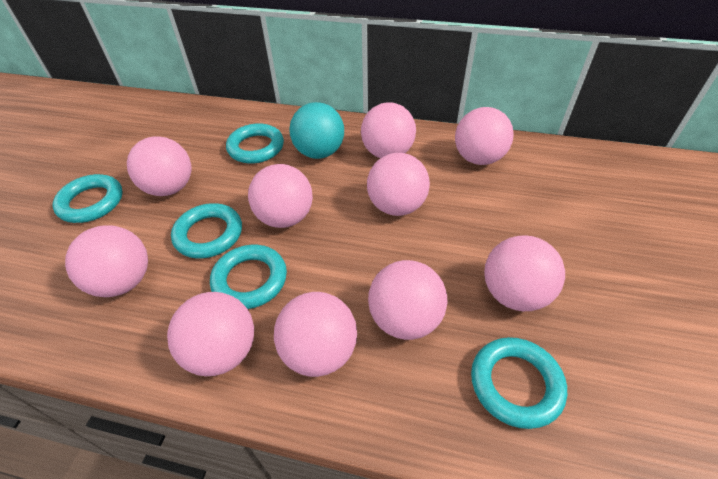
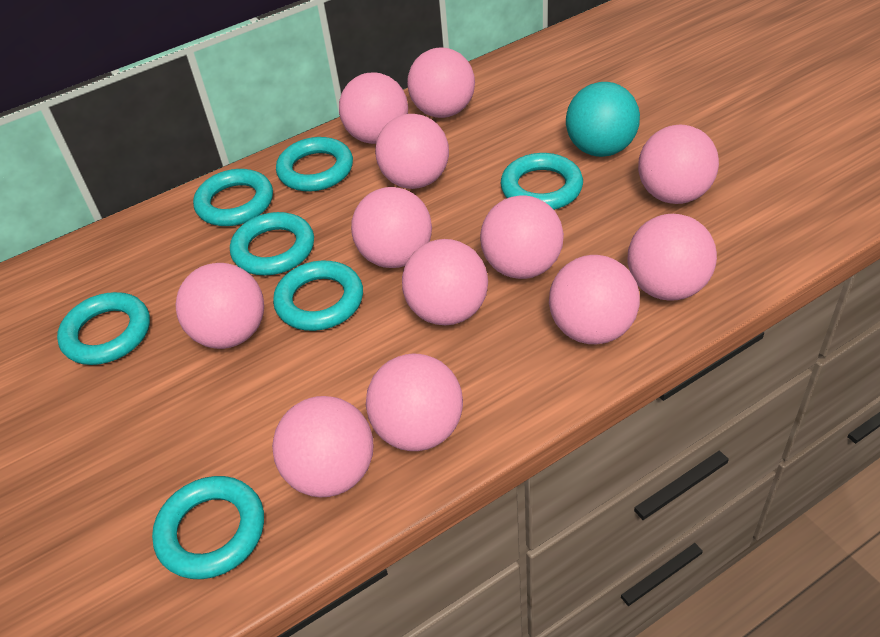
pink ball: [65,225,148,297] [127,136,191,196] [167,292,254,376] [248,164,313,228] [274,292,357,377] [361,102,416,158] [367,153,430,216] [368,260,447,340] [455,107,514,165] [484,235,565,311] = 10 -> [175,263,264,349] [272,396,373,497] [339,73,408,144] [351,187,432,268] [366,354,463,451] [375,114,449,189] [402,239,488,325] [407,48,475,118] [480,195,564,279] [549,255,640,344] [627,214,717,301] [638,125,719,204] = 12
turquoise ring: [52,174,123,223] [171,203,242,259] [210,245,287,309] [226,123,284,164] [471,337,567,429] = 5 -> [57,292,150,365] [152,476,264,579] [193,169,273,226] [230,212,314,275] [273,261,363,331] [276,137,353,192] [501,153,583,210] = 7

